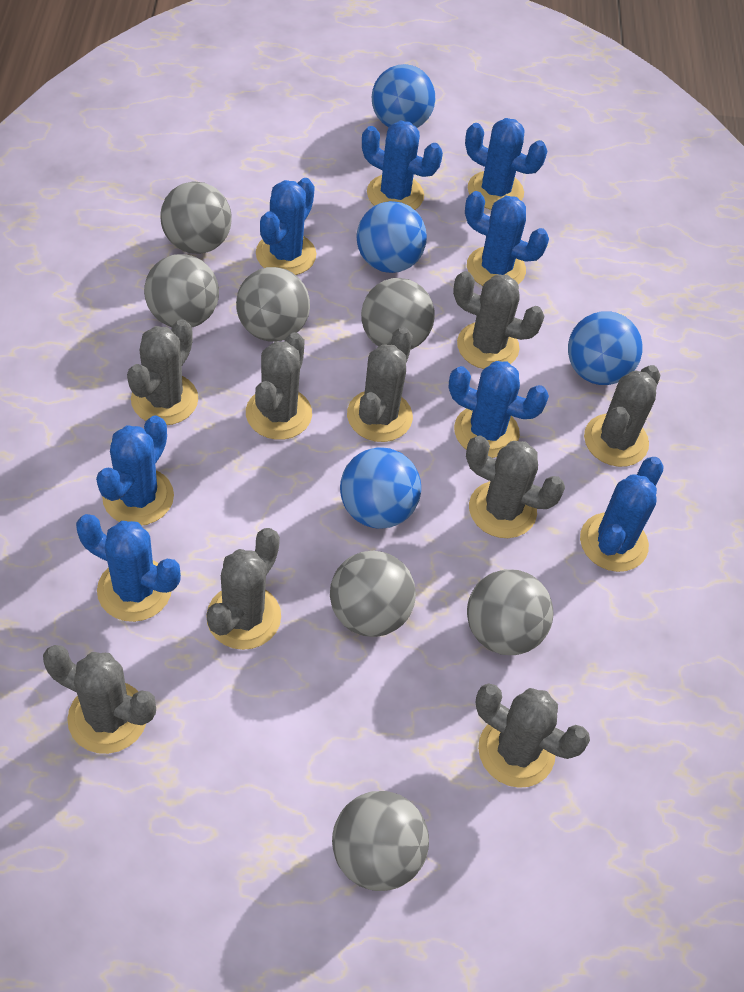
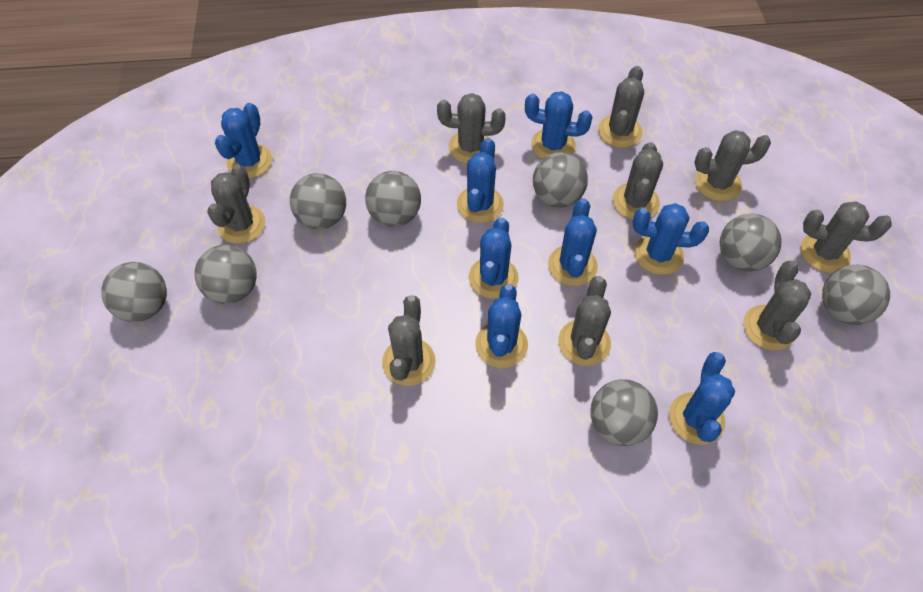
blue ball: [340,447,421,529] [357,201,427,273] [372,64,435,128] [568,311,643,385] = 4 -> none = 0
grey ball: [144,254,219,327] [160,181,232,254] [236,267,310,341] [330,551,416,637] [332,791,429,891] [361,278,435,350] [467,569,553,655] = 7 -> [101,262,167,322] [195,245,257,304] [290,173,346,230] [365,171,421,227] [533,152,588,208] [590,379,658,446] [720,214,781,272] [822,265,890,325] = 8

